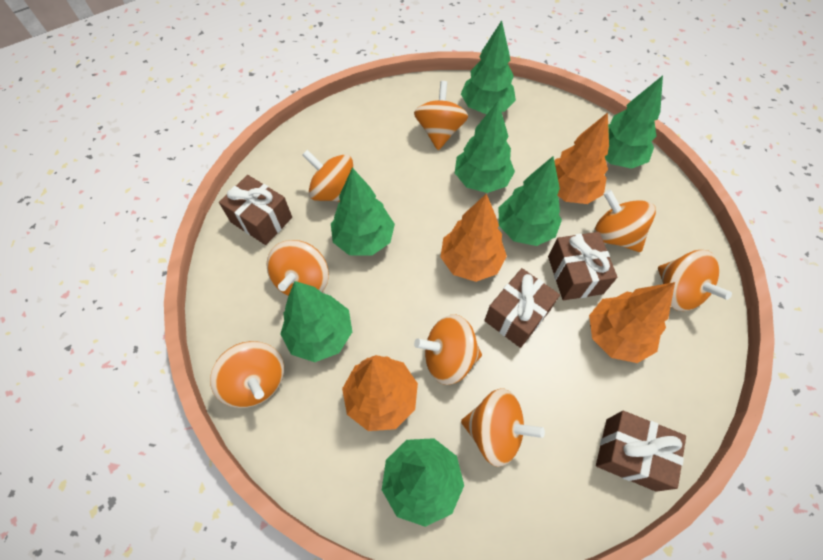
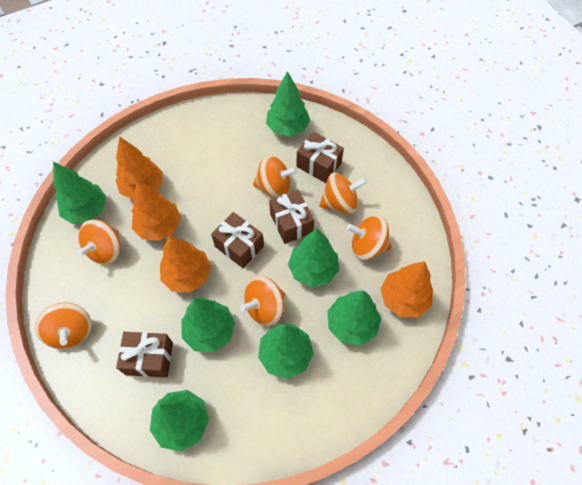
orange spinning top: [210,341,284,408] [266,240,329,296] [302,150,353,202] [414,81,468,150] [414,315,482,385] [461,388,545,467] [594,190,656,252] [658,250,732,311] = 8 -> [35,302,92,349] [77,219,120,264] [240,276,285,326] [253,155,298,198] [319,173,367,214] [347,215,391,260] = 6

